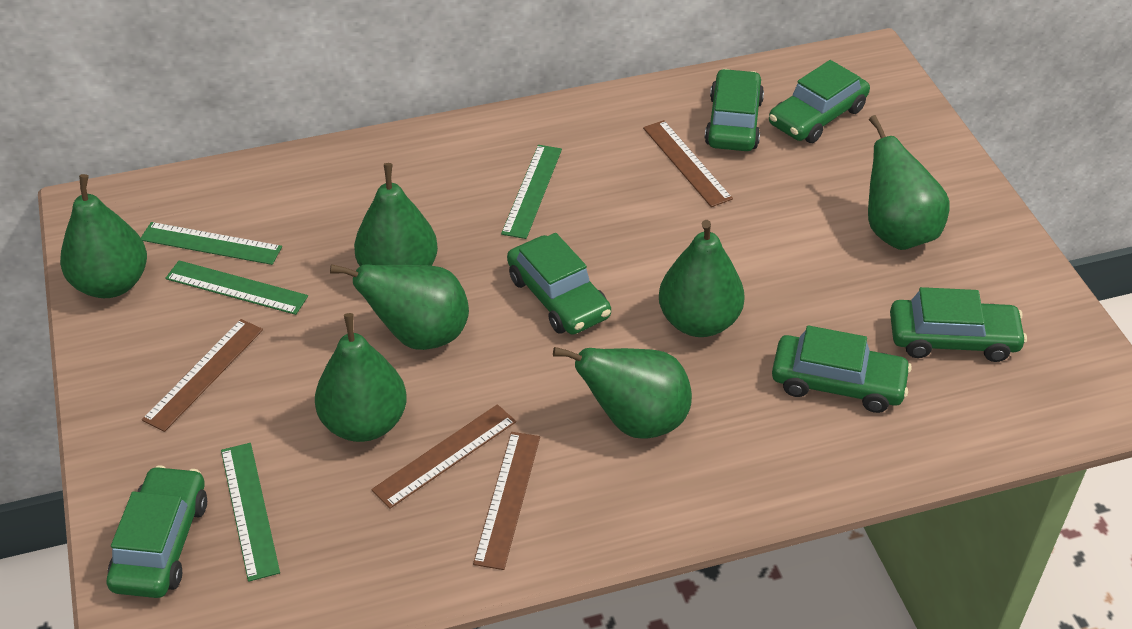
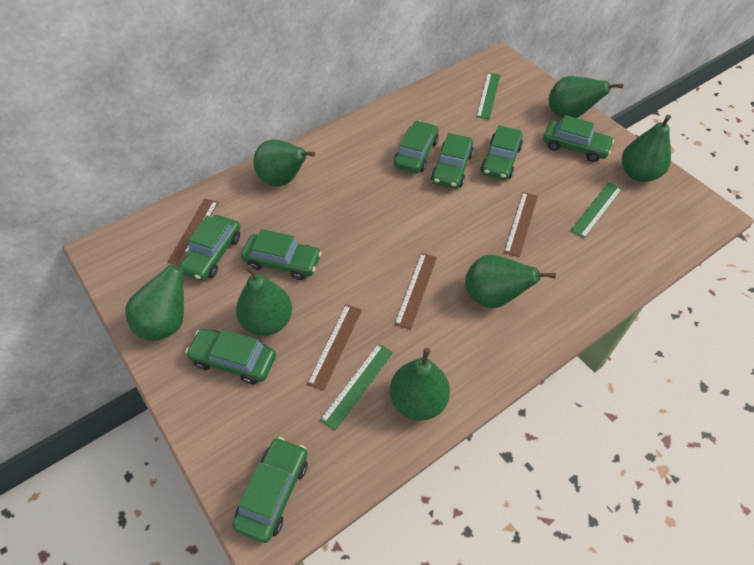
green car: [107,465,207,598] [507,233,611,335] [705,69,764,151] [769,60,870,143] [772,325,912,413] [890,287,1027,362] = 6 -> [180,215,240,281] [185,328,276,385] [232,437,308,543] [241,229,322,280] [394,120,439,173] [431,133,474,189] [480,125,523,180] [543,115,614,162] = 8
green ruler: [141,222,282,265] [165,260,308,315] [221,443,280,582] [501,145,562,239] = 4 -> [320,343,393,431] [476,73,500,120] [570,182,622,239] = 3

